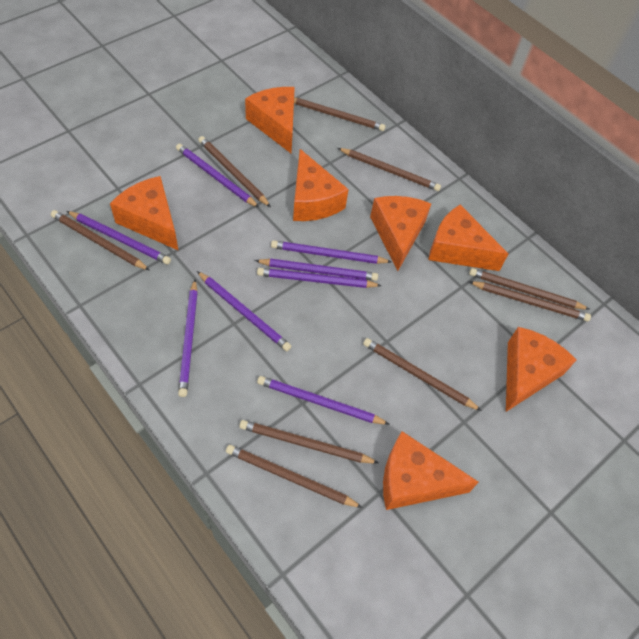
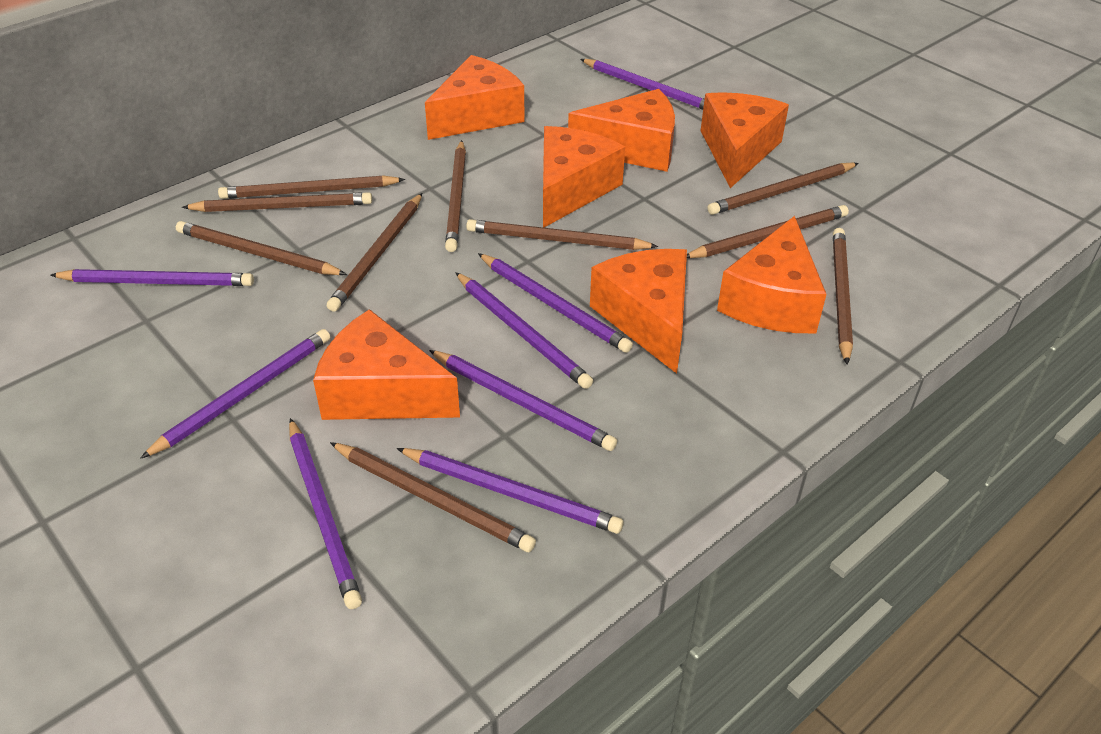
brown pencil: [51,210,150,271] [198,136,271,207] [226,445,363,508] [239,420,379,464] [294,98,386,131] [338,148,441,191] [363,338,482,411] [468,281,591,322] [469,268,590,310] = 9 -> [176,221,347,275] [182,192,372,212] [218,175,405,199] [327,193,422,312] [330,442,536,552] [445,140,466,252] [466,219,658,250] [687,205,849,258] [707,162,859,215] [833,228,853,365] = 10

